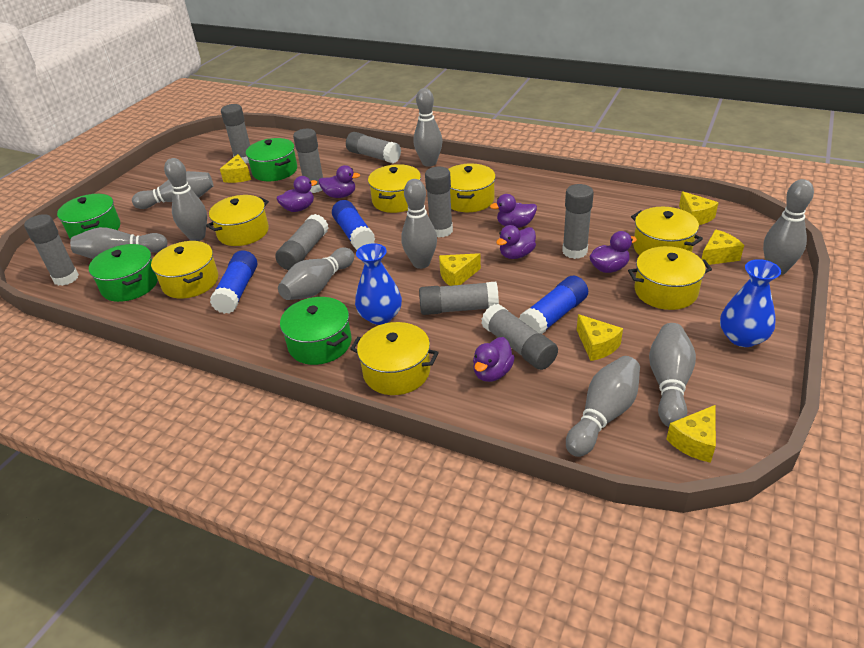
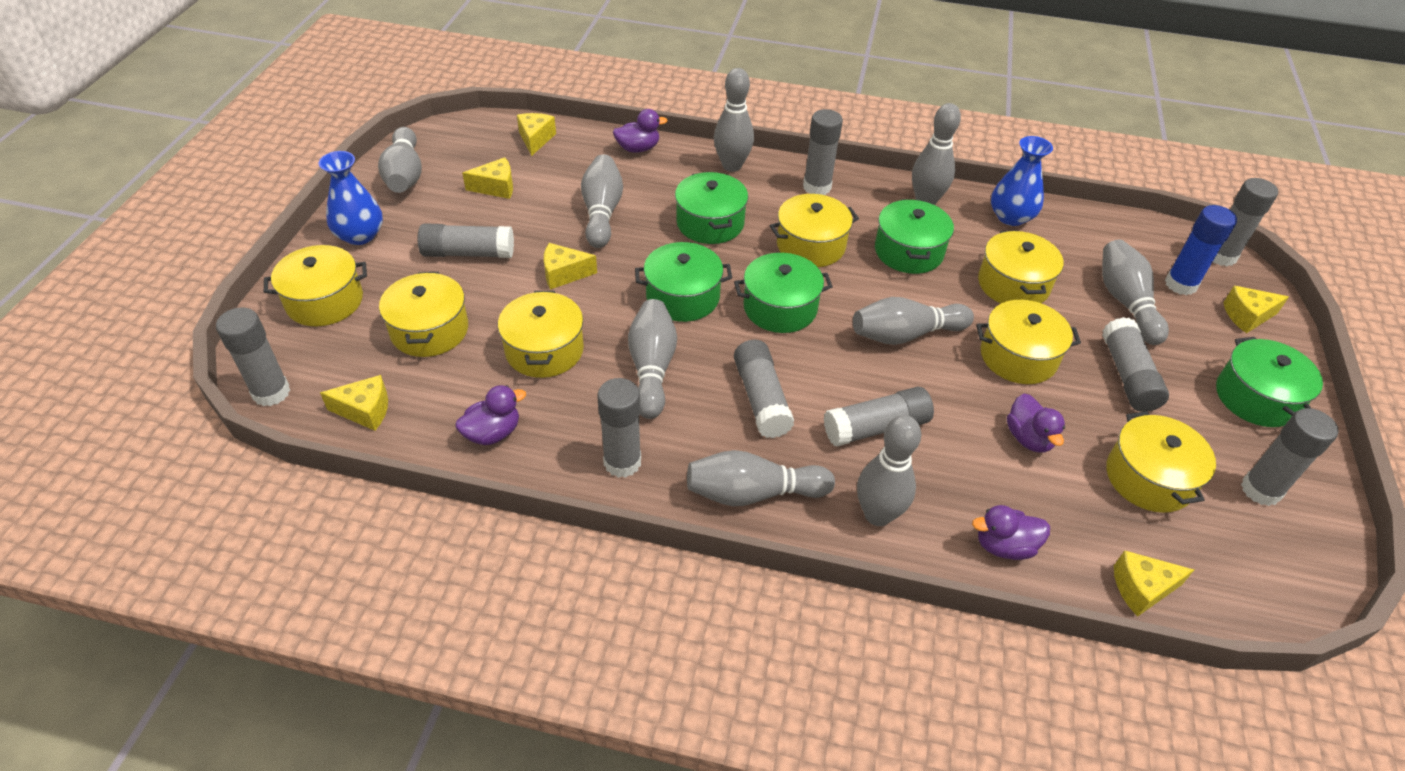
blue glue stick: [210,250,257,314] [332,200,375,250] [519,276,588,334] = 3 -> [1165,205,1237,295] = 1
green pot: [57,194,120,239] [89,244,158,302] [246,138,297,181] [280,297,351,365] = 4 -> [635,242,732,322] [675,172,748,244] [734,253,833,333] [875,199,954,274] [1216,337,1323,427] = 5
purple duck: [277,176,317,212] [318,165,360,198] [473,337,515,382] [490,194,537,228] [496,225,536,259] [589,231,637,273] = 6 -> [455,385,526,445] [613,109,667,153] [972,505,1050,560] [1007,394,1065,452] = 4

